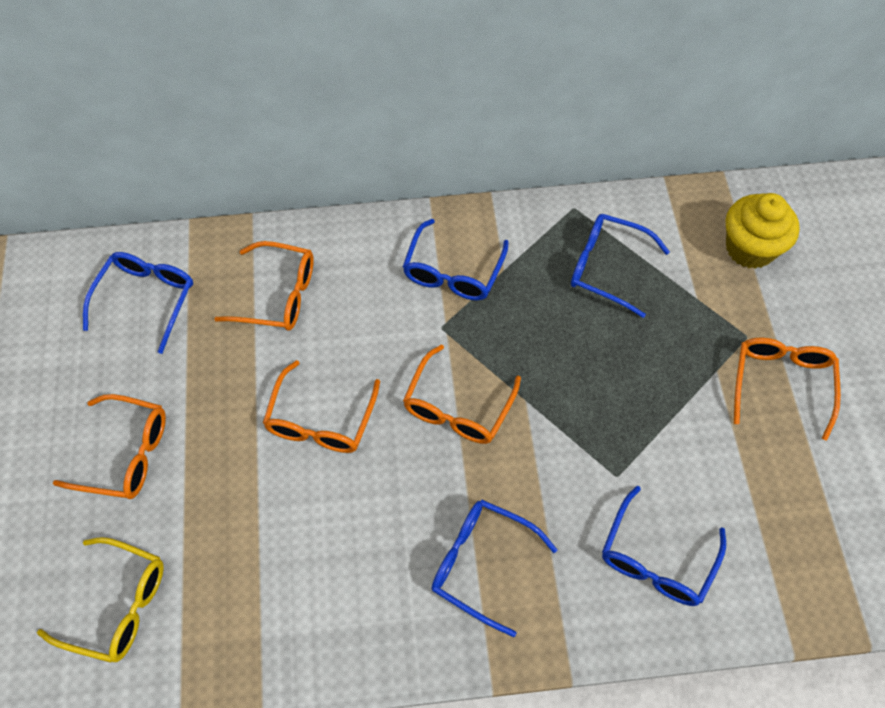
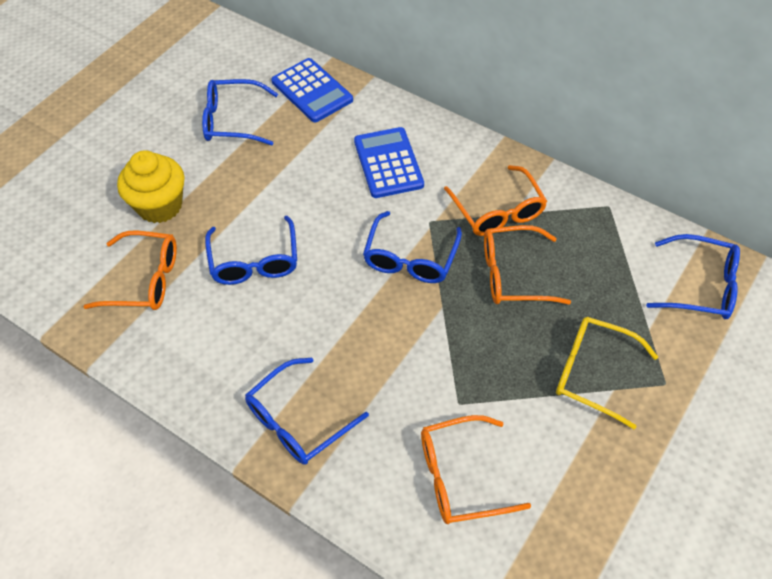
blue calculator: none = 0 -> [271,58,353,122] [354,127,424,198] = 2
orange glasses: [53,394,166,499] [214,241,314,331] [263,360,380,453] [403,345,521,444] [734,337,841,441] = 5 -> [83,231,177,310] [421,415,531,524] [444,165,548,236] [484,225,571,304] = 4

